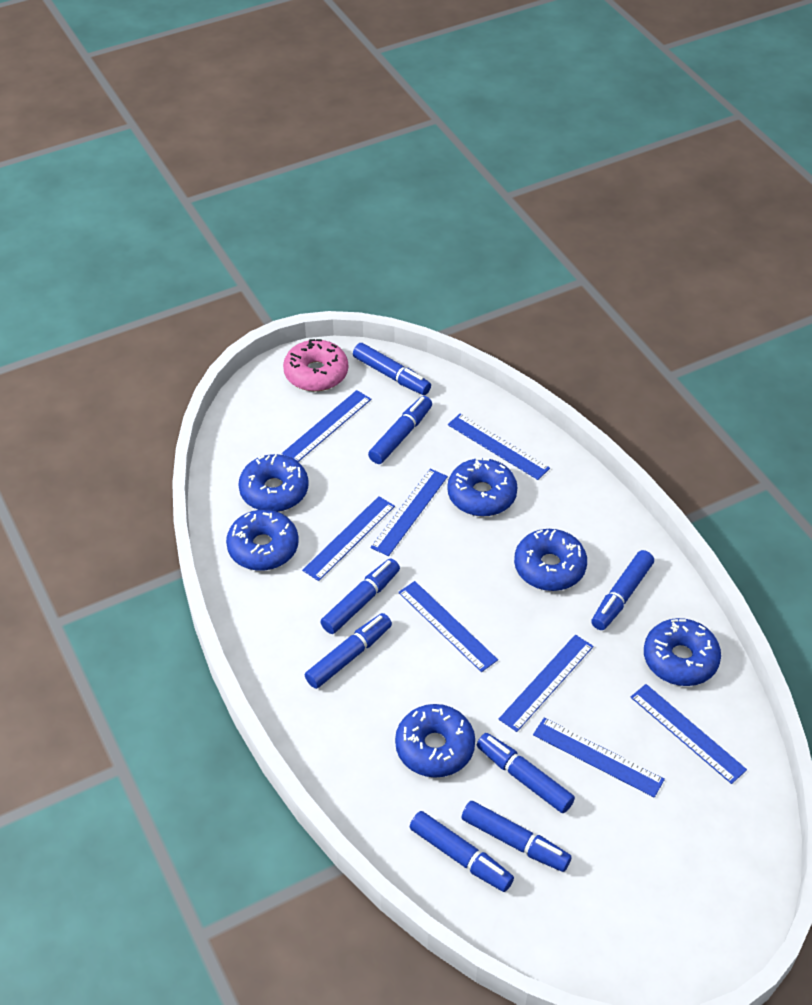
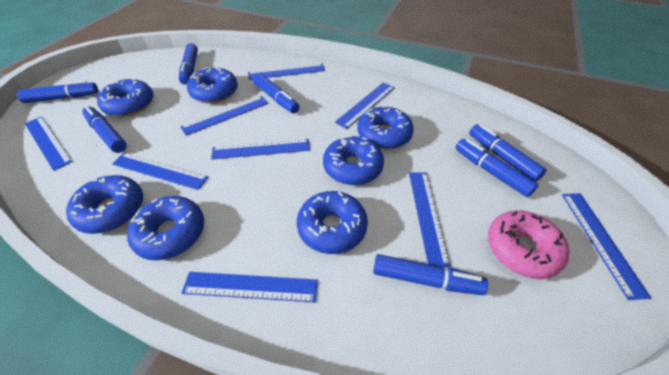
blue donut: [226,510,299,571] [239,454,309,512] [395,704,475,778] [447,458,518,517] [514,529,587,591] [644,618,721,686] = 6 -> [66,175,143,234] [97,78,153,117] [127,196,204,260] [187,68,238,103] [297,191,368,254] [323,136,384,185] [357,106,414,149] = 7
blue marker: [305,613,392,689] [321,558,400,634] [353,343,431,395] [368,396,432,464] [410,811,514,892] [462,801,572,872] [477,733,575,813] [591,550,654,630] = 8 -> [17,80,98,103] [82,106,127,153] [179,43,198,85] [252,73,300,113] [373,254,488,295] [455,139,539,197] [469,124,547,182] = 7
blue ruler: [282,390,371,462] [302,496,395,581] [370,469,448,556] [398,581,498,672] [448,414,550,480] [499,635,594,732] [533,718,665,798] [631,684,747,784] = 8 -> [25,117,72,171] [112,152,208,190] [180,96,268,136] [182,272,318,302] [211,139,310,159] [248,64,325,80] [335,83,395,129] [409,172,451,267] [562,193,651,300] = 9

